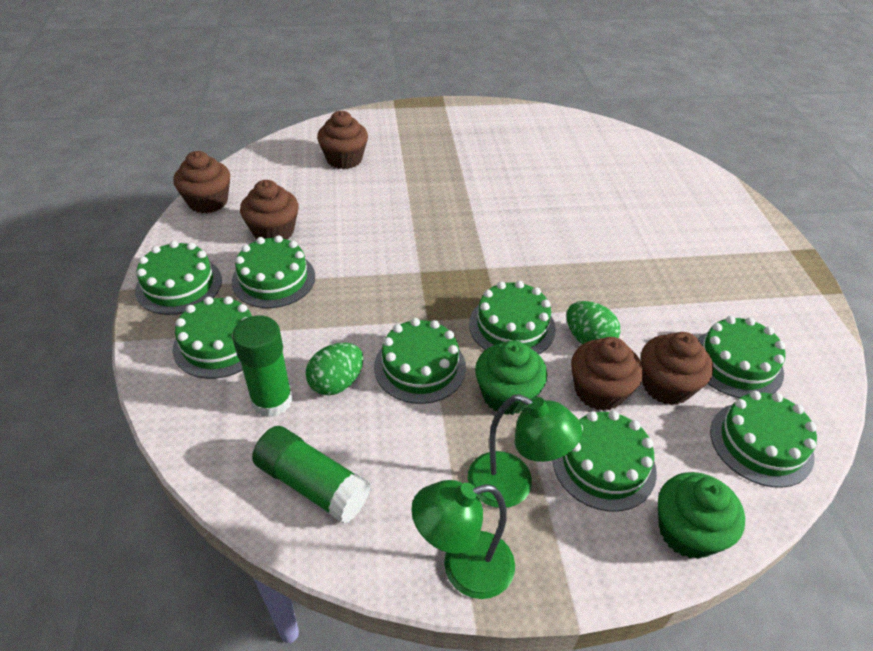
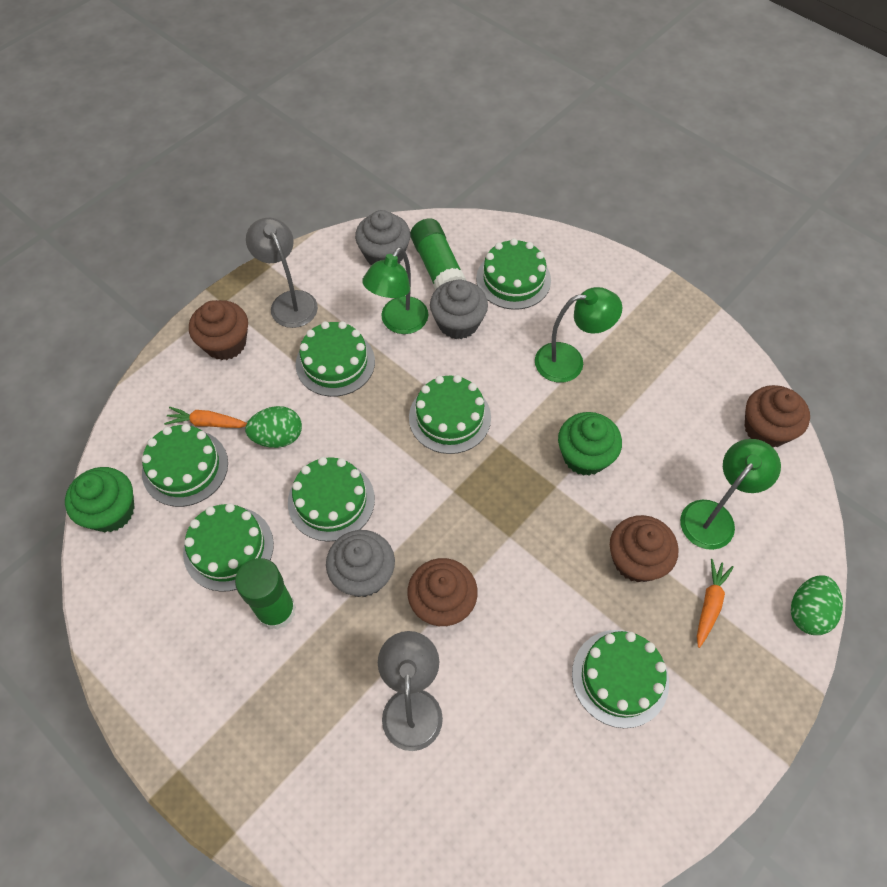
brown cupcake: [173,151,230,214] [240,180,298,240] [317,111,368,169] [571,337,643,411] [641,332,713,405] = 5 -> [189,300,248,360] [407,558,478,627] [610,515,679,582] [745,385,810,447] = 4
green cake: [135,241,222,315] [172,296,252,379] [232,235,315,308] [374,318,466,404] [469,281,556,354] [552,411,657,511] [697,316,785,398] [710,391,817,488] = 8 -> [142,424,228,507] [183,503,274,592] [288,457,375,542] [296,321,375,397] [409,375,491,454] [476,238,551,310] [572,630,669,728] = 7
green lamp: [411,480,515,599] [468,394,582,508] = 2 -> [362,247,428,334] [535,287,622,383] [680,439,781,550] = 3
grey cupcake: none = 0 -> [326,530,395,597] [355,210,410,265] [430,279,488,339] = 3
grey lamp: none = 0 -> [246,218,318,328] [378,631,443,751] = 2
orange carrot: none = 0 -> [164,407,247,428] [697,559,734,648] = 2

